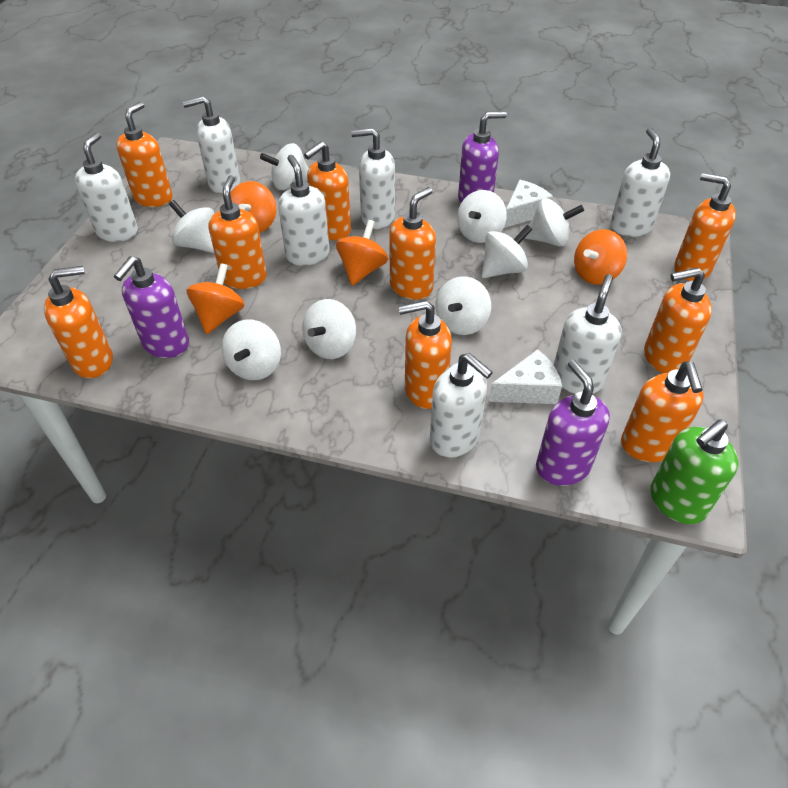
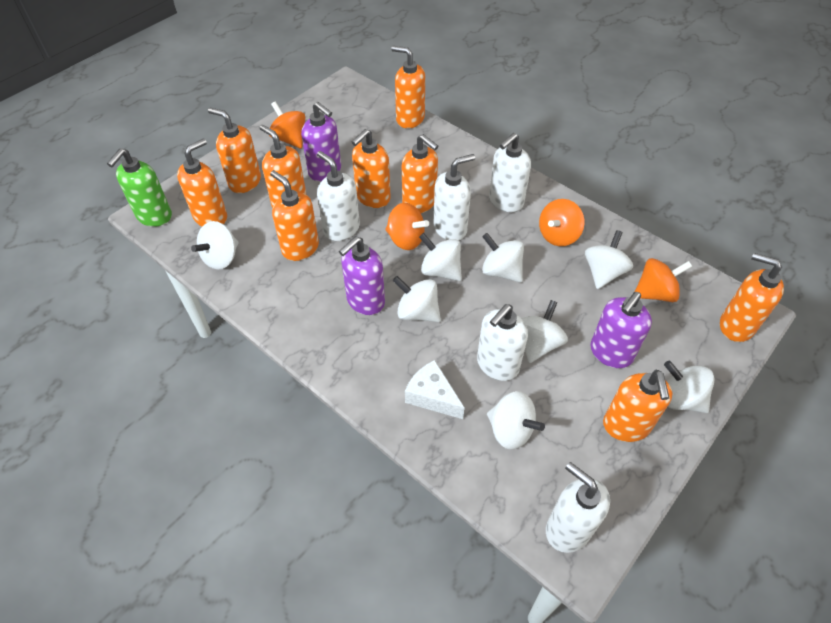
white cheese: [489,349,562,404] [504,180,553,228] = 2 -> [405,360,465,419] = 1
white soap dispenser: [75,133,138,242] [183,96,240,194] [278,155,330,266] [351,128,395,229] [430,353,493,458] [554,274,622,394] [610,128,670,237] = 7 -> [317,151,360,241] [434,154,475,240] [477,304,528,381] [489,133,531,212] [546,462,610,553] = 5

